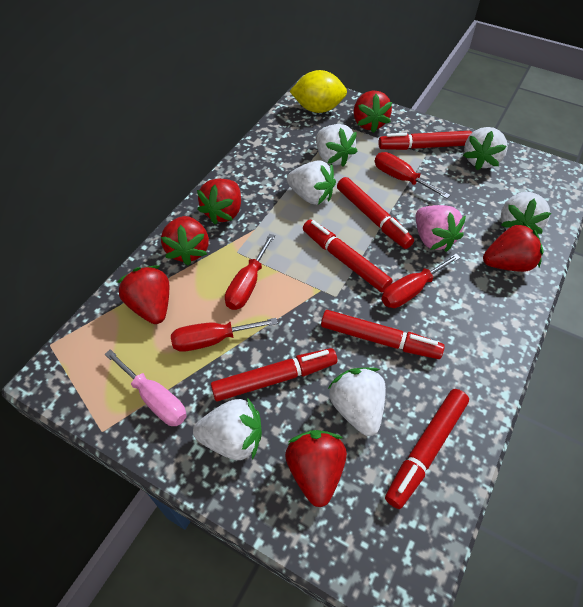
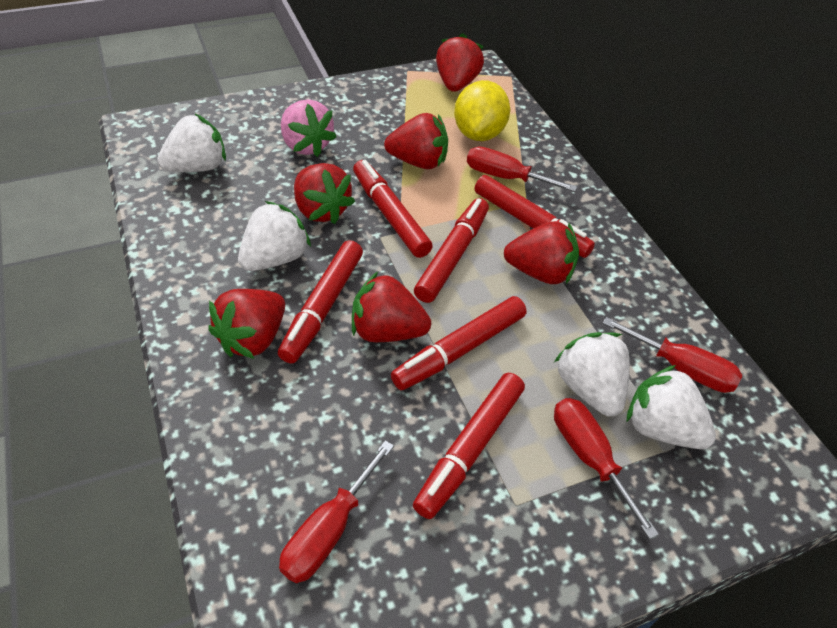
pink screwdriver: [105,349,187,426] = 1 -> none = 0
white strawberry: [193,398,262,460] [287,160,336,205] [316,124,357,167] [328,368,386,436] [463,127,508,170] [501,192,551,234] = 6 -> [157,113,226,172] [238,201,311,271] [554,332,630,417] [627,365,716,449] = 4

